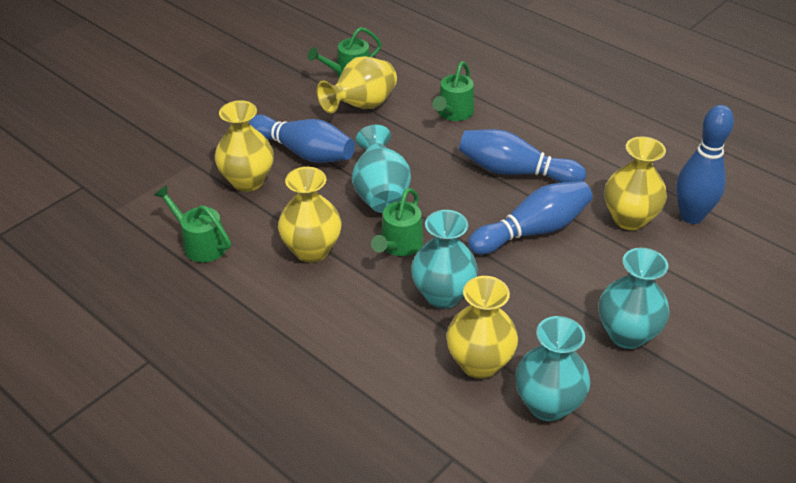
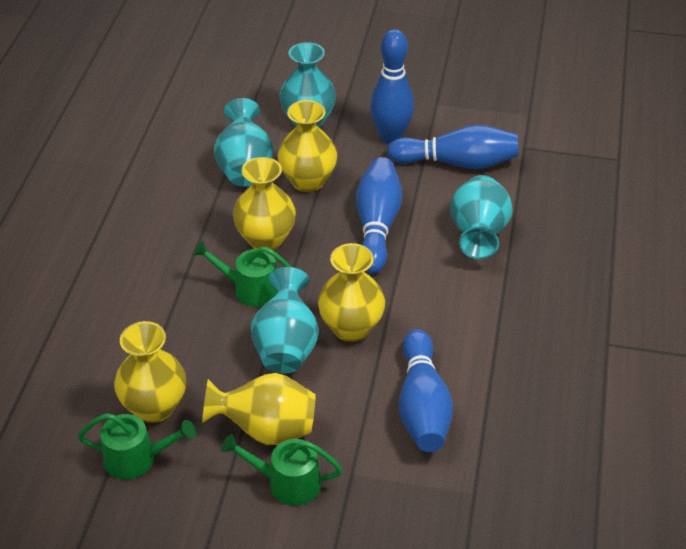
green watering can: [154,185,231,262] [308,27,382,78] [371,188,423,256] [432,61,474,121] = 4 -> [78,413,196,480] [193,241,291,307] [221,434,342,506] = 3

